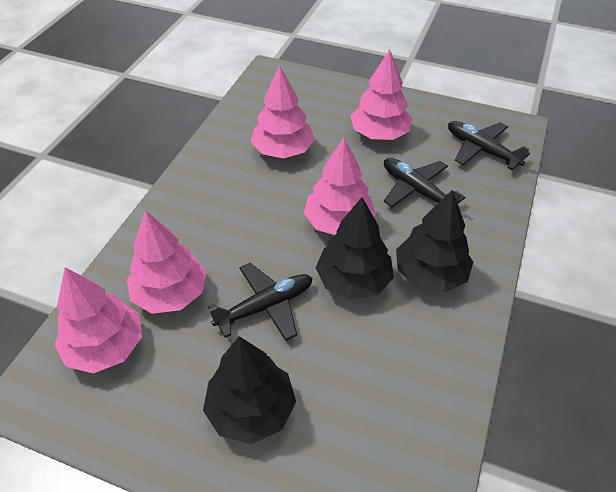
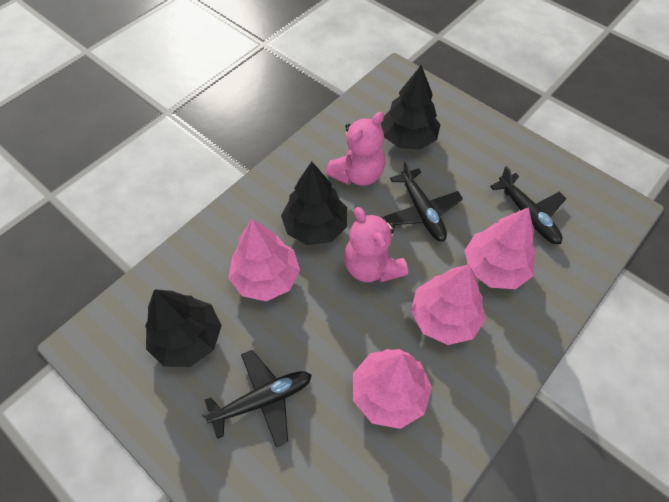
pink teddy bear: none = 0 -> [325,112,385,186] [344,207,408,283] = 2
pink tree: [54,267,142,374] [127,210,207,314] [251,65,315,158] [304,138,376,235] [350,49,412,140] = 5 -> [229,219,300,301] [353,349,432,429] [411,265,486,345] [464,207,536,289] = 4

